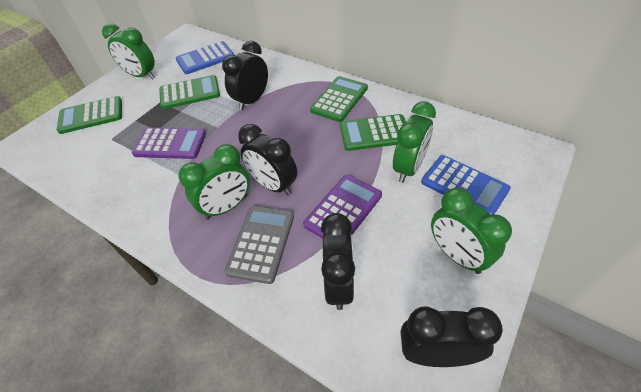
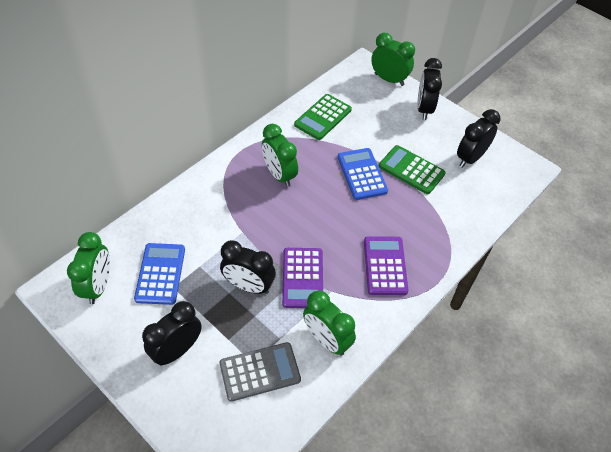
green calculator: [57,96,122,134] [159,75,220,109] [310,76,368,122] [340,114,406,151] = 4 -> [294,94,352,140] [379,145,446,194] = 2

